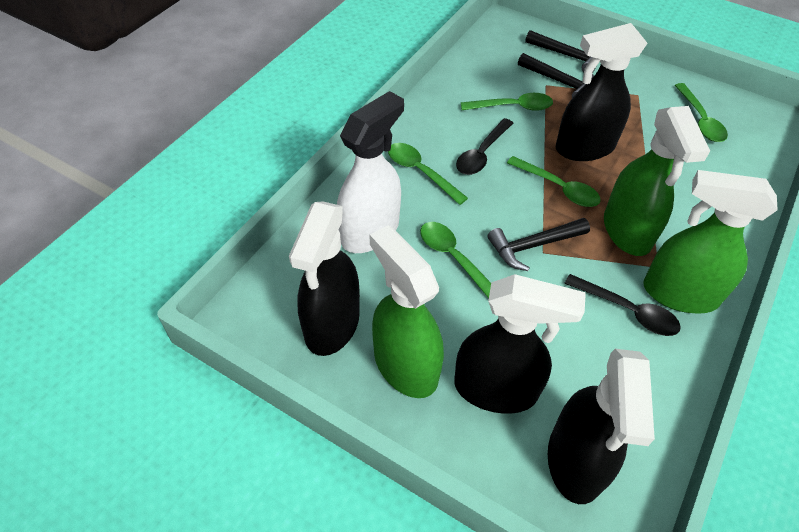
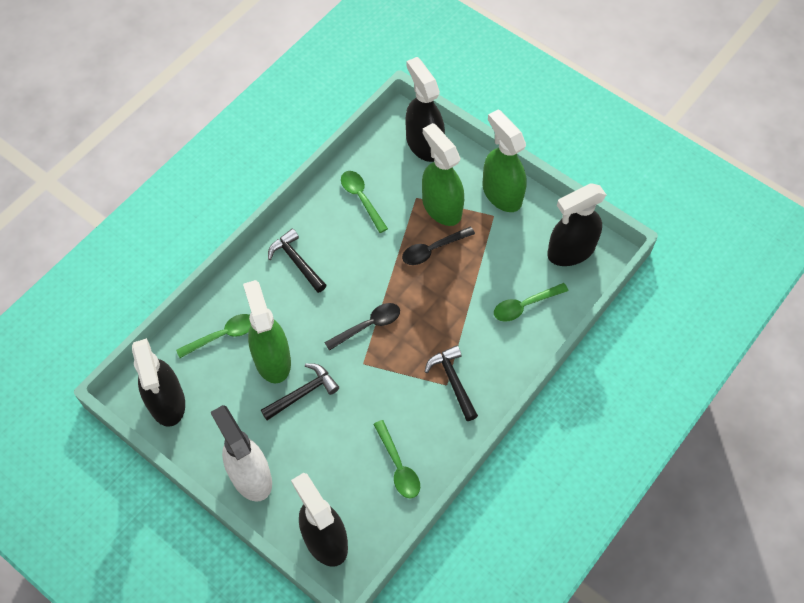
green spoon: [388,143,468,205] [420,222,491,298] [461,93,553,111] [507,156,601,207] [675,83,728,142] = 5 -> [176,314,251,358] [341,171,388,233] [373,420,420,499] [494,283,569,322] = 4

